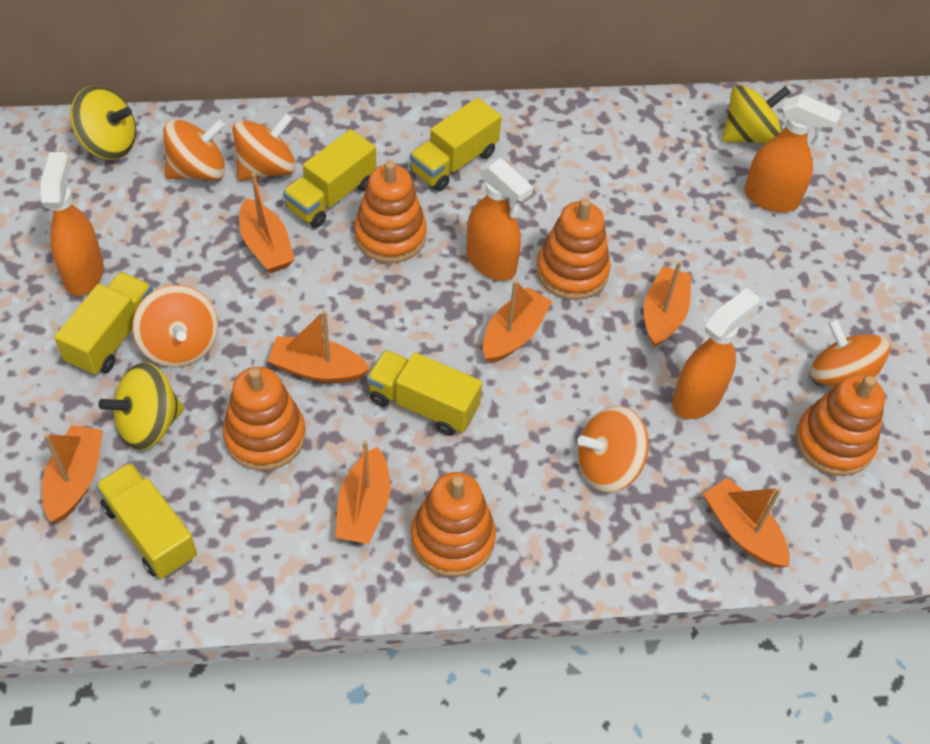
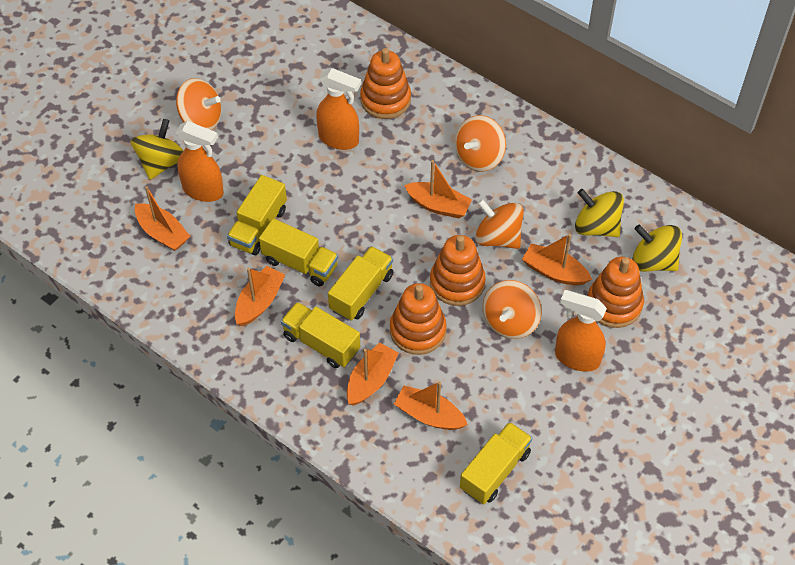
orange boat: [42,425,103,522] [239,173,295,273] [268,310,370,383] [335,440,391,544] [483,280,552,364] [644,261,691,347] [703,477,790,568] = 7 -> [135,186,190,251] [235,266,285,326] [347,342,399,406] [394,382,468,430] [404,160,472,218] [522,234,592,285] = 6
orange spinning top: [132,285,218,367] [163,119,225,181] [232,113,296,181] [577,406,649,493] [810,318,891,387] = 5 -> [176,78,222,130] [455,115,506,172] [475,199,524,249] [483,280,541,339] = 4
orange spray bottle: [40,152,104,296] [466,158,533,281] [672,288,759,419] [744,94,842,212] = 4 -> [176,121,224,202] [316,68,361,150] [555,290,607,372] = 3
orange stacking toy: [223,367,306,471] [354,160,427,263] [411,472,496,577] [536,198,611,300] [795,375,885,476] = 5 -> [360,48,411,119] [390,283,447,355] [430,235,486,306] [588,257,644,328] = 4

